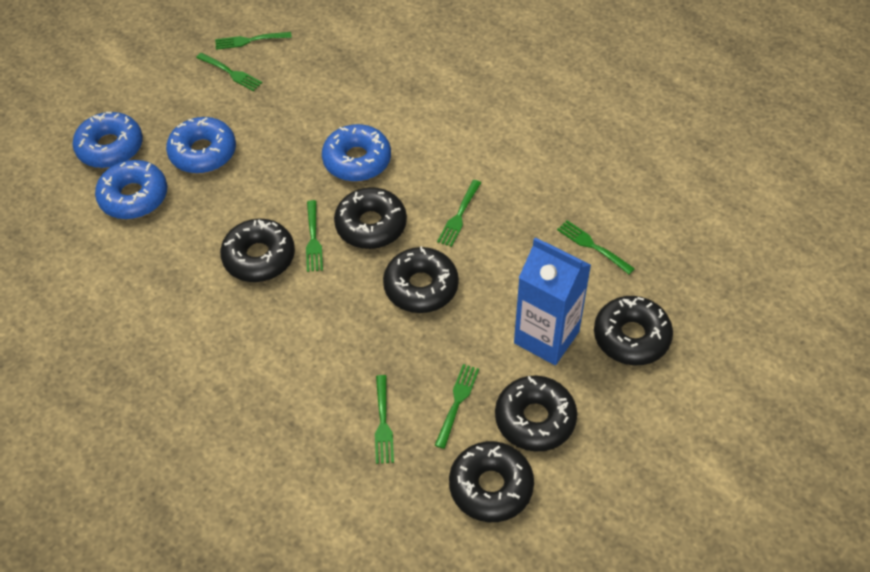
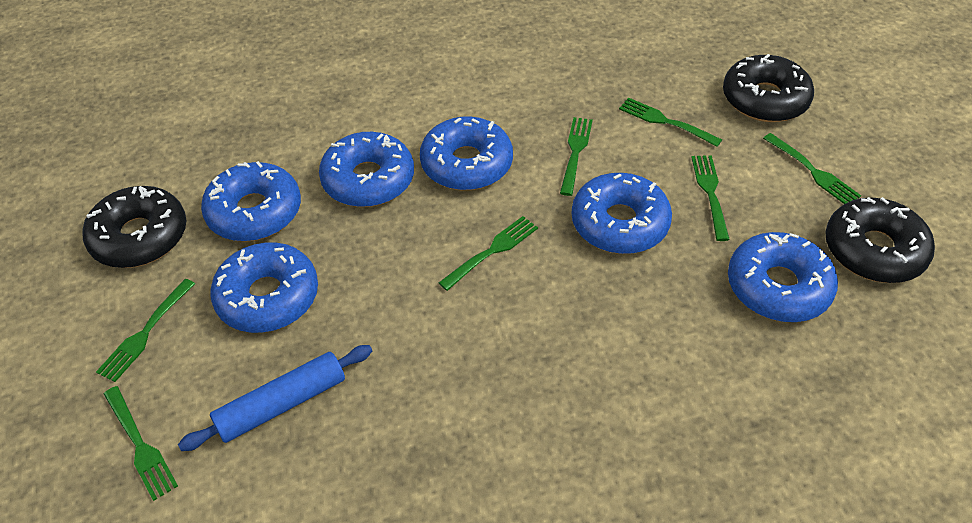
black donut: [220,219,295,282] [334,187,407,249] [383,246,459,313] [449,441,534,522] [495,375,577,452] [594,296,673,365] = 6 -> [82,186,186,268] [723,54,814,122] [825,197,935,283] = 3
blue carton: [514,237,591,365] = 1 -> none = 0
blue donut: [72,112,143,168] [95,160,167,219] [166,117,236,174] [322,124,391,182] = 4 -> [201,161,301,242] [210,242,318,333] [319,132,414,207] [420,117,513,190] [572,173,672,254] [728,232,838,322] = 6
blue rolling pin: none = 0 -> [178,345,372,451] = 1

